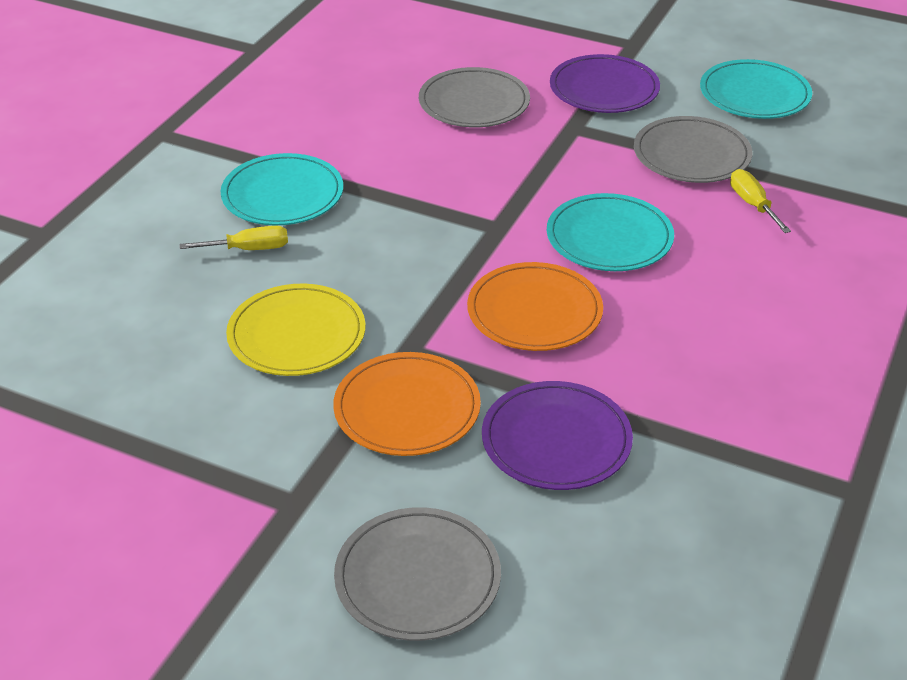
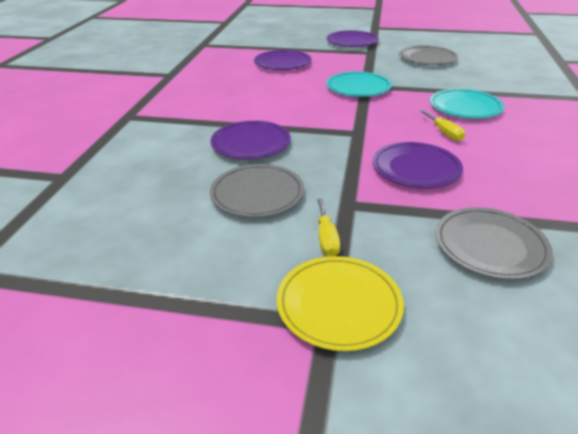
orange plate: [333,352,481,456] [467,262,603,351] = 2 -> none = 0
purple plate: [482,381,633,490] [550,54,660,113] = 2 -> [211,121,291,159] [254,50,311,70] [326,30,379,47] [373,142,463,188] = 4
turquoise plate: [221,153,343,225] [547,193,674,271] [700,59,812,119] = 3 -> [326,71,392,97] [430,89,504,119] = 2

